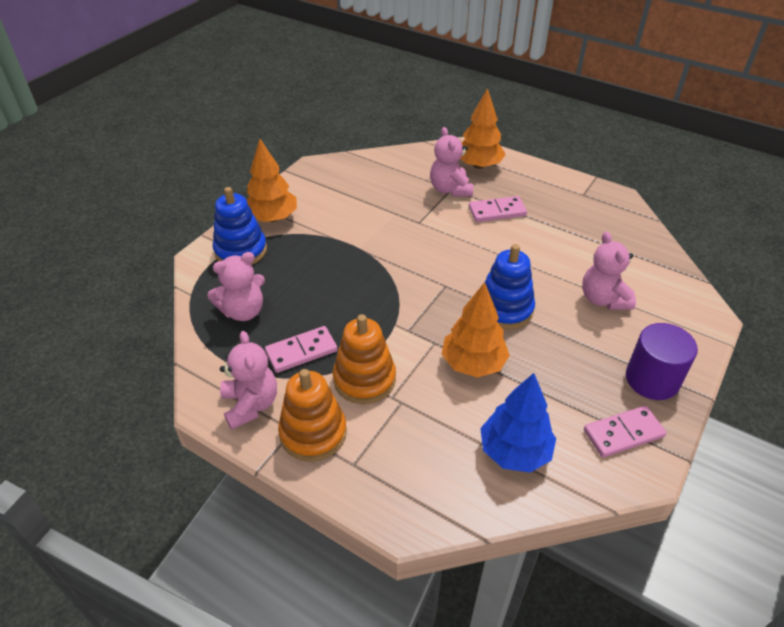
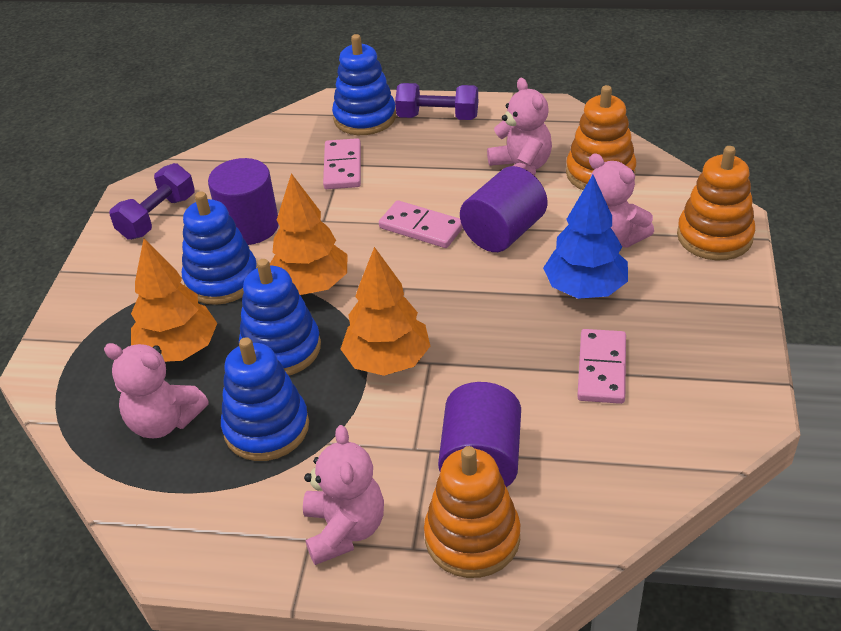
blue stacking toy: [213,187,267,265] [485,244,535,329] = 2 -> [182,191,257,305] [221,337,309,461] [239,259,321,376] [332,34,396,135] = 4
orange stacking toy: [278,369,347,462] [333,314,396,404] = 2 -> [424,446,521,578] [566,85,636,190] [677,146,755,260] = 3
purple cylinder: [626,323,698,400] = 1 -> [208,158,279,245] [438,382,521,487] [460,166,548,252] = 3
purple dumbbell: none = 0 -> [109,163,195,240] [395,83,478,120] = 2

